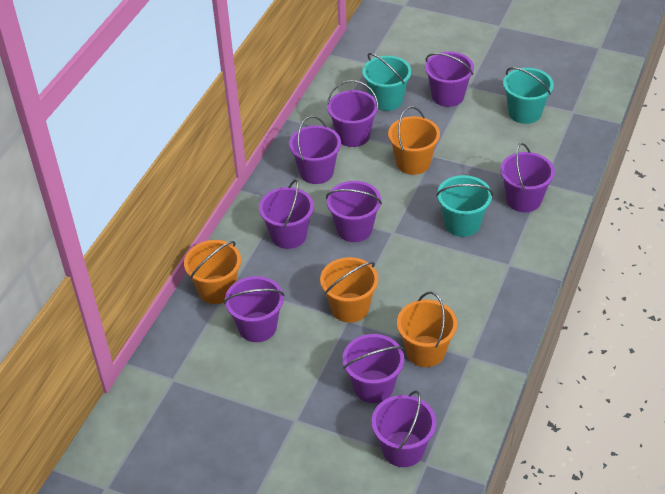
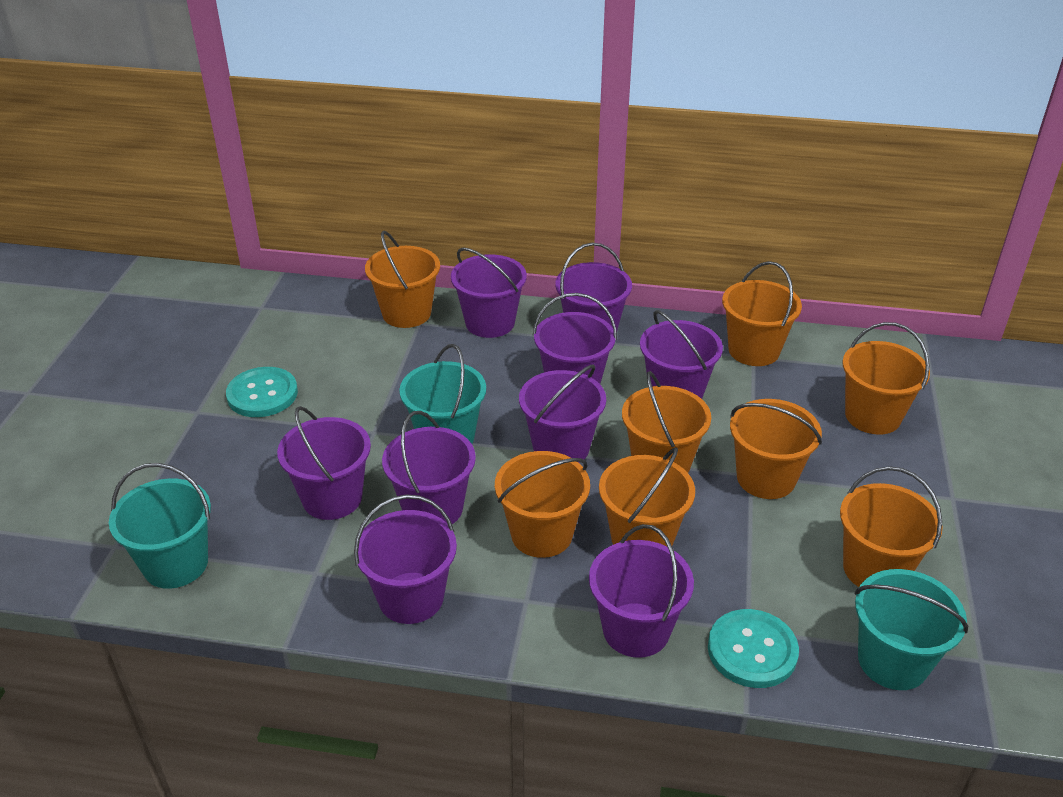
orange bucket: [184,240,241,304] [320,257,378,323] [388,106,440,175] [397,292,457,367] = 4 -> [365,231,440,328] [495,451,590,558] [599,447,695,546] [622,371,711,473] [722,261,802,366] [730,399,822,499] [840,466,942,587] [842,322,930,435] = 8
turquoise button: none = 0 -> [226,367,298,417] [708,609,799,688] = 2

